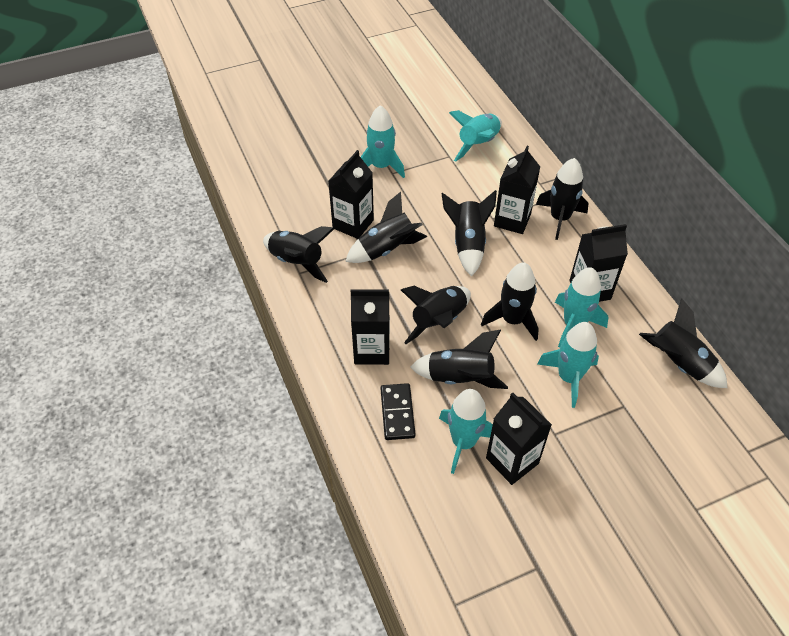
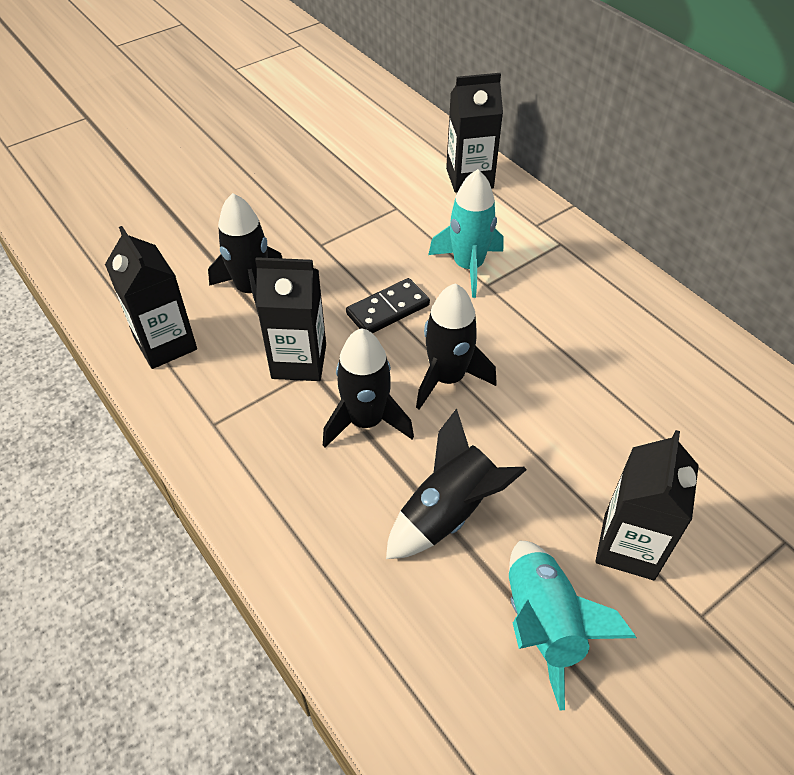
black carton: [328,150,374,239] [351,289,390,365] [486,392,552,485] [494,146,540,234] [570,224,628,302] = 5 -> [105,226,197,369] [255,257,326,381] [446,73,503,193] [595,430,699,580] = 4
black rocket: [263,226,335,283] [345,192,427,263] [401,286,471,344] [410,330,508,389] [442,190,497,276] [481,262,539,341] [536,158,589,240] [639,298,727,388] = 8 -> [208,193,282,316] [323,328,414,448] [386,408,527,559] [416,283,497,410] = 4
turquoise rocket: [361,105,405,178] [439,389,493,474] [449,110,502,162] [537,322,599,408] [555,267,608,348] = 5 -> [428,169,503,298] [509,541,636,711] = 2

